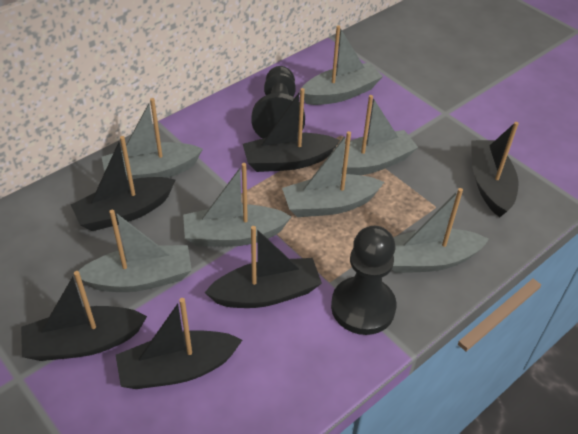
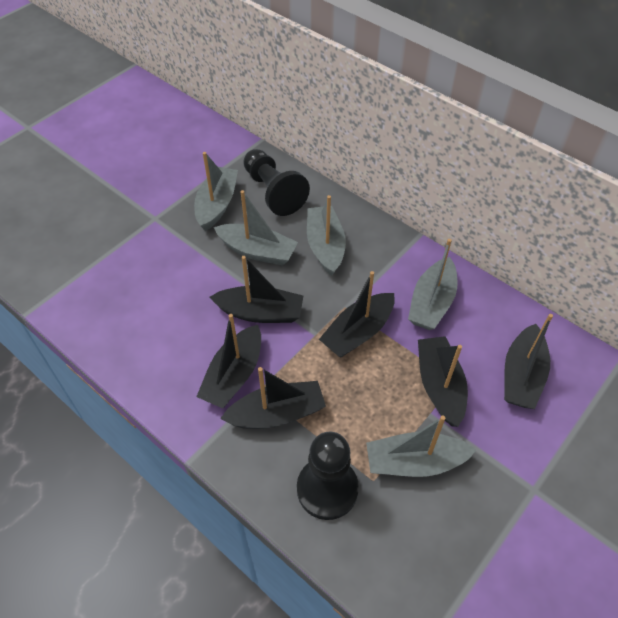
grey boat: [79,210,192,292] [102,98,203,180] [183,163,292,247] [282,131,384,217] [299,25,383,105] [341,95,418,175] [392,188,489,273] = 7 -> [194,152,238,231] [214,190,298,266] [307,195,346,276] [366,416,476,477] [408,239,458,330] = 5

